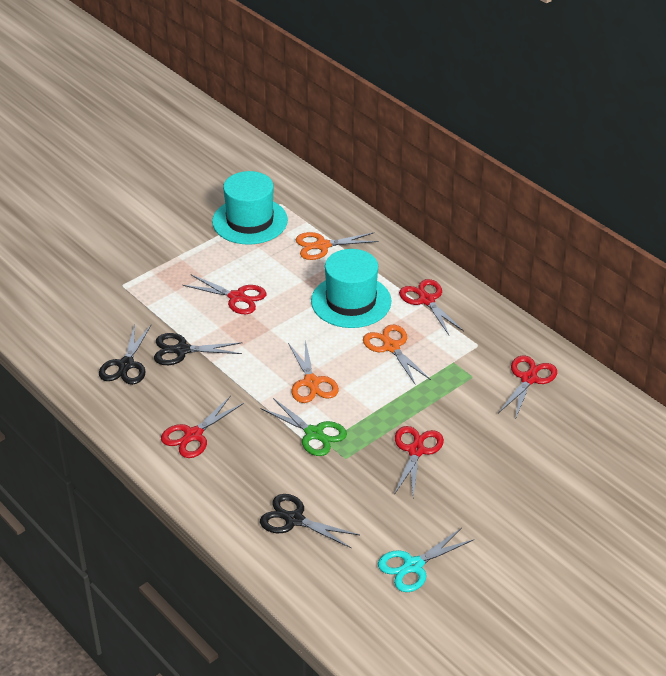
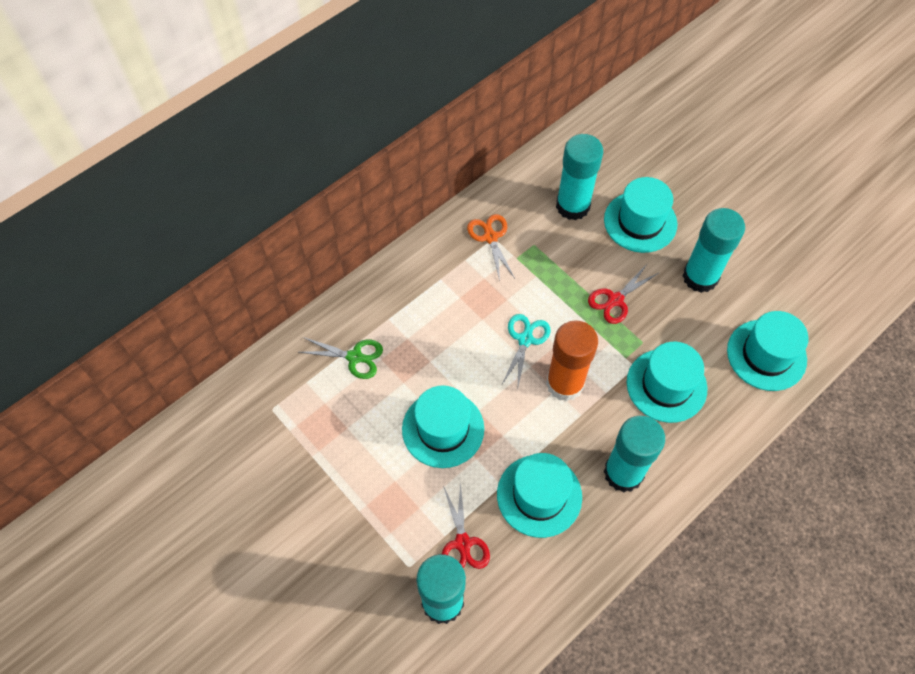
black scissors: [99,324,151,385] [154,333,243,365] [260,494,360,548] = 3 -> none = 0
orange glue stick: none = 0 -> [546,320,598,402] = 1
orange scissors: [288,340,339,403] [296,232,378,260] [363,325,431,385] = 3 -> [467,214,515,281] = 1
red scissors: [161,396,244,458] [183,275,267,314] [394,426,444,497] [399,279,464,335] [498,356,557,419] = 5 -> [442,482,490,569] [588,264,660,324] = 2
turquoise glue stick: none = 0 -> [416,554,466,624] [556,134,603,221] [604,416,665,493] [683,208,745,293] = 4
turquoise hat: [212,171,288,245] [311,249,391,328] = 2 -> [402,386,484,468] [497,453,582,538] [604,177,677,253] [627,342,708,423] [727,311,809,391] = 5

